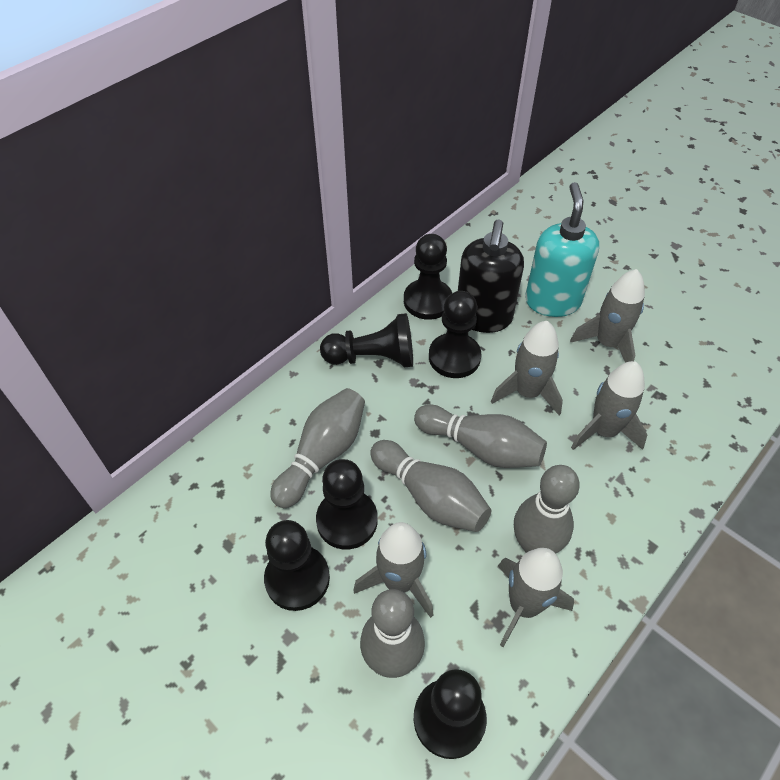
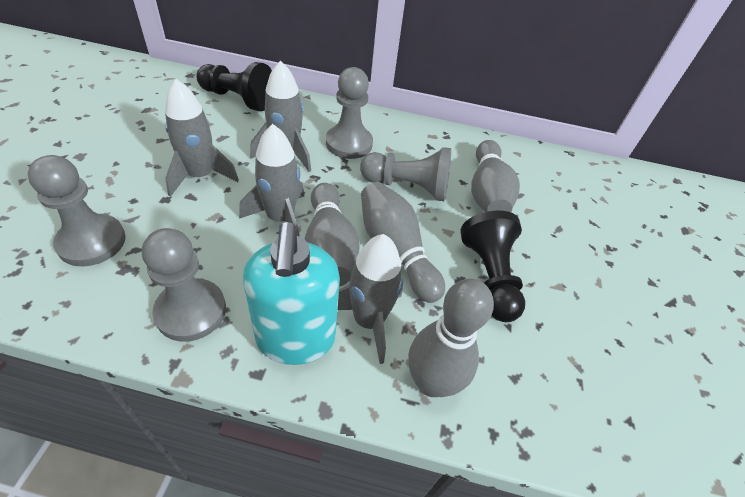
black pawn: [264,520,330,611] [316,459,378,549] [320,313,413,368] [404,234,452,320] [414,669,487,759] [429,291,481,378] = 6 -> [196,62,272,111] [460,211,525,322] = 2
black soap dispenser: [458,220,524,333] = 1 -> none = 0
grey bowling pin: [270,388,365,508] [360,589,425,678] [370,440,491,532] [414,404,547,468] [514,465,580,554] = 5 -> [305,183,360,287] [361,182,445,303] [408,279,494,397] [471,140,520,212] = 4
grey pawn: none = 0 -> [28,155,126,266] [142,228,226,342] [326,67,373,159] [360,147,451,201] = 4
grey rocket: [353,522,433,618] [491,321,563,415] [498,548,574,647] [570,269,645,363] [571,361,647,450] = 5 -> [165,79,239,197] [239,124,304,237] [250,60,311,172] [338,234,403,364] = 4

